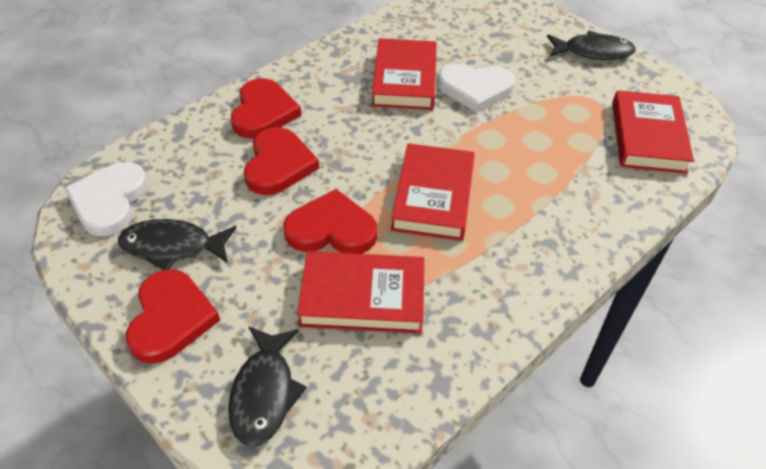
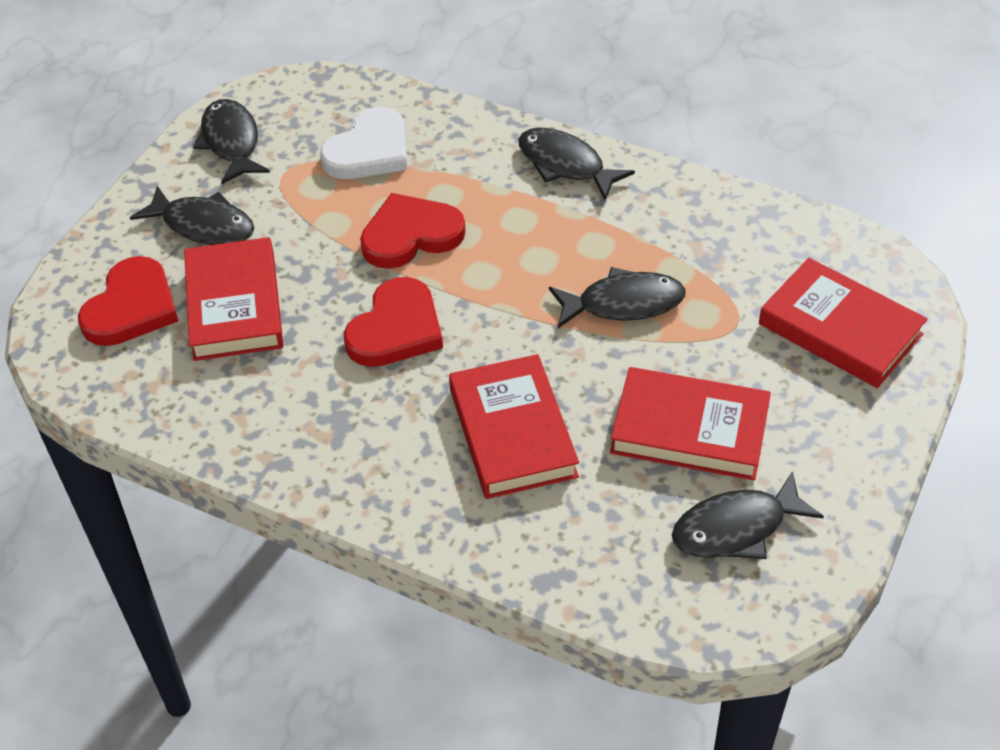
black fish: [118,219,236,270] [228,326,307,447] [547,31,636,60] = 3 -> [130,186,255,245] [193,99,270,184] [518,128,635,200] [549,267,686,328] [672,471,824,559] = 5
red heart: [126,269,220,364] [231,78,301,139] [244,127,319,195] [283,189,378,254] = 4 -> [78,256,178,346] [344,277,443,367] [360,193,466,269] = 3
white heart: [65,162,148,236] [437,63,515,112] = 2 -> [320,107,407,179] = 1

